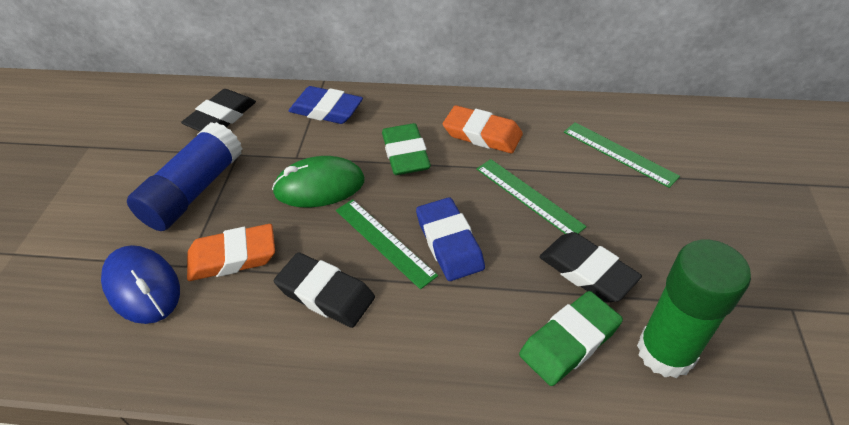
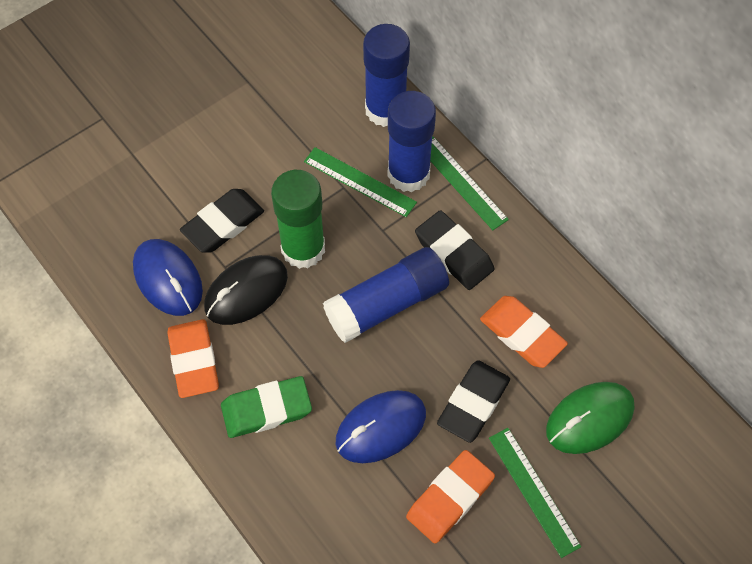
black mouse: none = 0 -> [204,255,288,325] = 1
blue eraser: [289,86,363,124] [416,197,485,281] = 2 -> none = 0
blue glue stick: [127,122,242,231] = 1 -> [323,247,449,343] [363,24,410,127] [388,91,436,192] = 3
blue mouse: [101,245,180,324] = 1 -> [133,239,203,316] [336,390,426,463] = 2
green eraser: [382,123,431,175] [519,291,623,386] = 2 -> [221,376,312,438] = 1
orange eraser: [187,224,275,281] [443,105,523,153] = 2 -> [167,319,219,398] [406,450,495,543] [480,296,568,368] = 3

